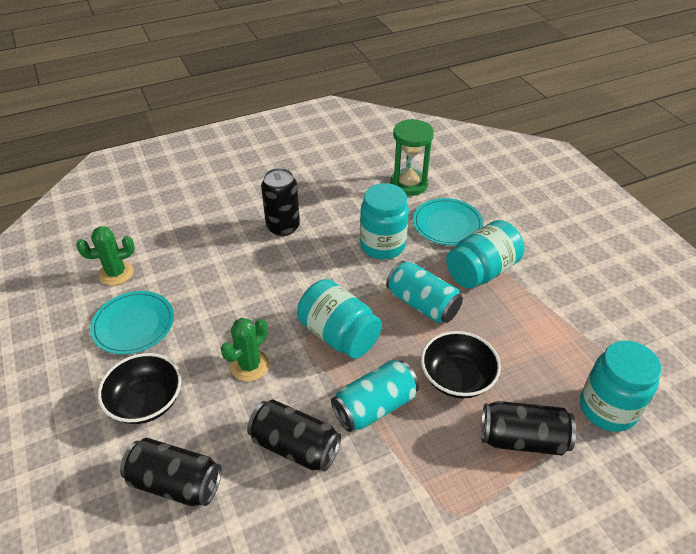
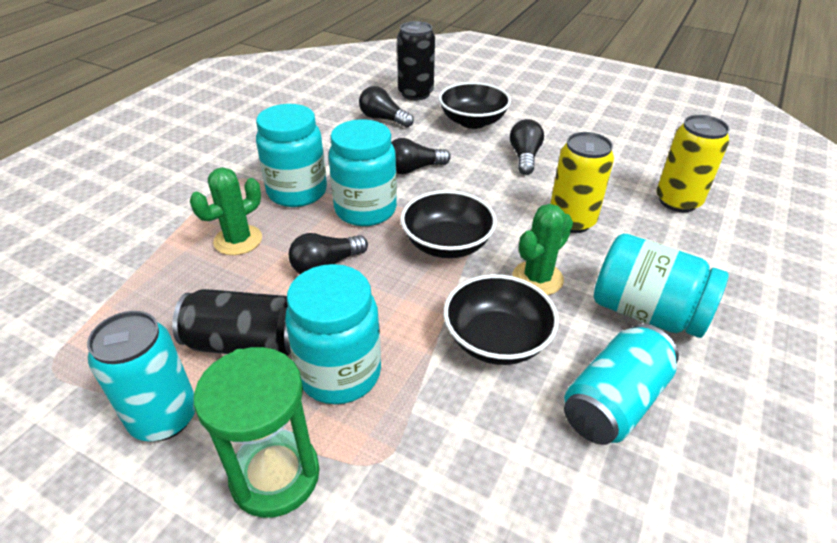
black bowl: [98,353,182,424] [421,331,501,398] = 2 -> [400,190,497,258] [439,82,511,129] [444,274,559,365] = 3
black can: [120,438,222,506] [247,399,341,472] [261,168,300,236] [481,401,576,455] = 4 -> [172,289,291,356] [397,21,435,100] = 2
black light bulb: none = 0 -> [289,233,368,274] [359,86,414,128] [391,138,451,174] [510,119,544,175] = 4
turquoise plate: [90,291,174,355] [413,198,484,245] = 2 -> none = 0
yellow can: none = 0 -> [550,132,614,233] [656,115,730,212] = 2

